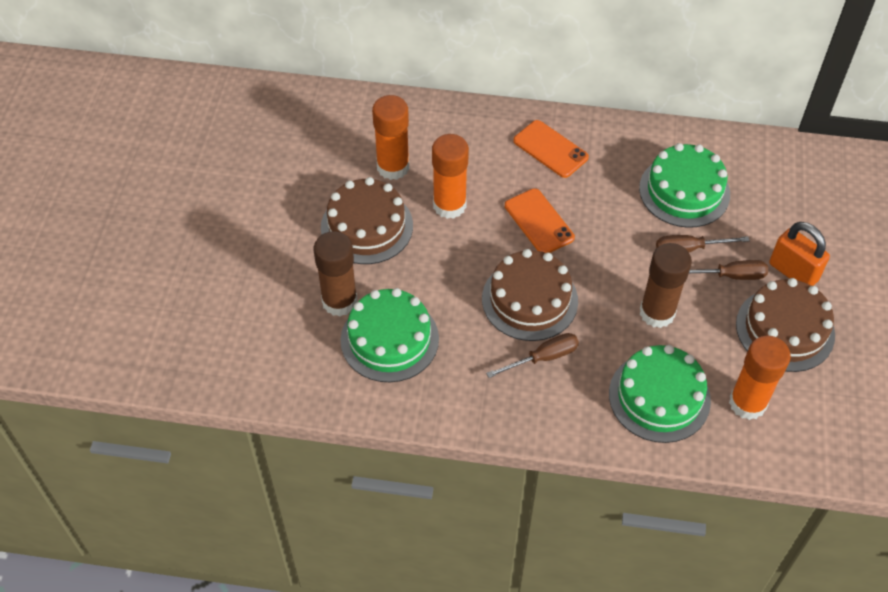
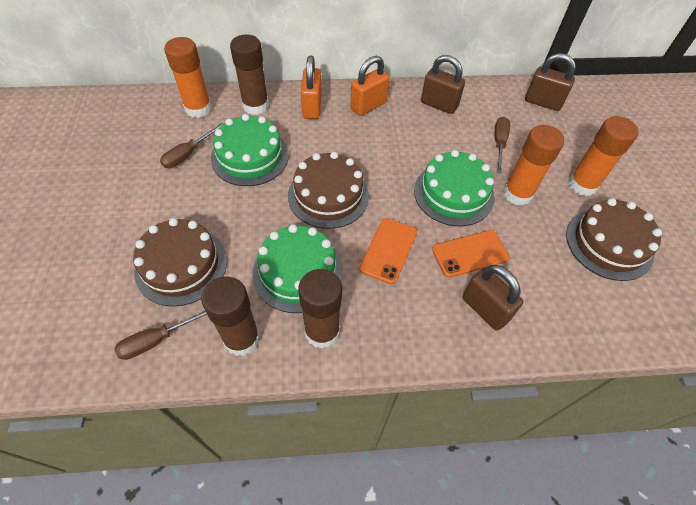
brown glue stick: [314,231,358,316] [640,243,692,328] = 2 -> [201,276,260,356] [230,34,269,115] [298,269,342,349] = 3
brown padlock: none = 0 -> [421,55,465,114] [463,265,523,331] [525,53,576,111] = 3
orange padlock: [769,222,830,286] = 1 -> [301,55,322,119] [350,56,390,116] = 2

